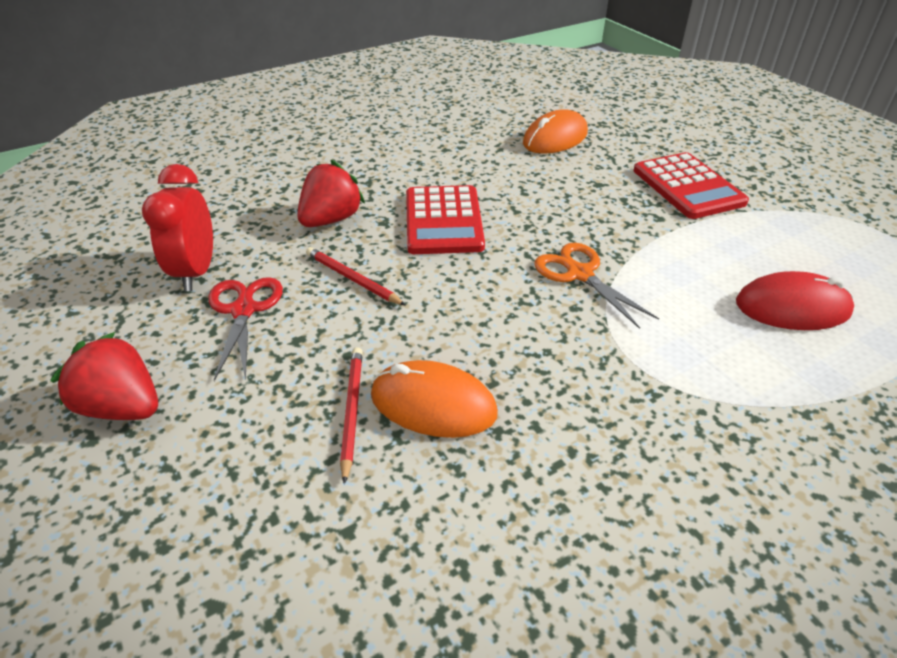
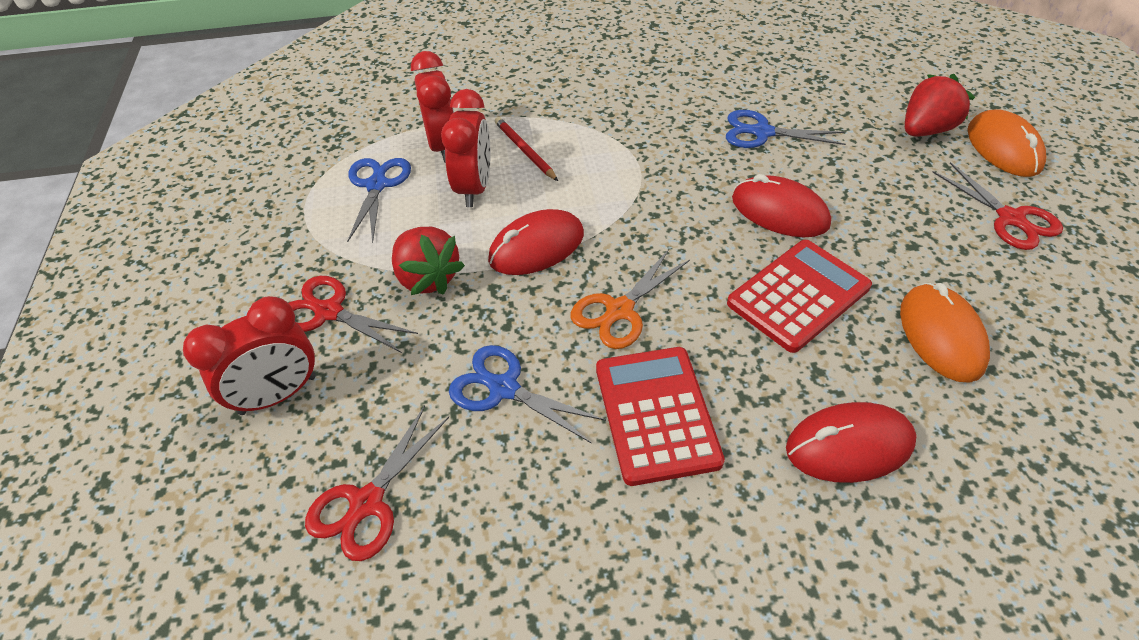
blue scissors: none = 0 -> [347,158,411,243] [449,345,606,443] [726,110,846,148] = 3
red clock: [142,164,213,291] = 1 -> [183,296,316,415] [411,51,454,163] [441,89,490,207] = 3
red mouse: [736,271,854,330] = 1 -> [488,209,584,275] [732,174,831,237] [786,402,917,483] = 3
red pencil: [306,247,406,306] [340,347,363,484] = 2 -> [495,117,558,181] = 1
red scissors: [208,277,283,381] = 1 -> [289,276,418,353] [305,405,449,561] [933,162,1063,250] = 3

